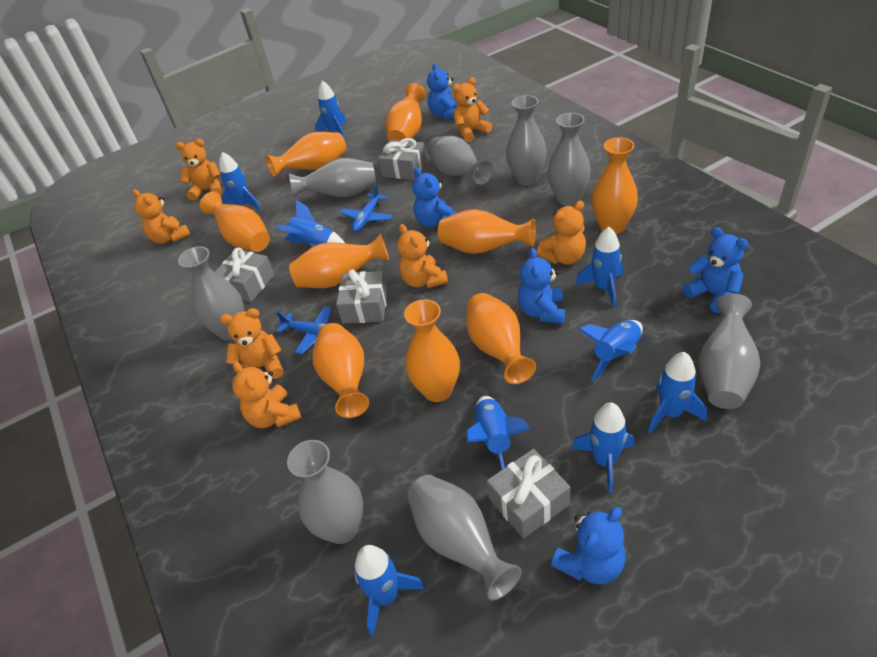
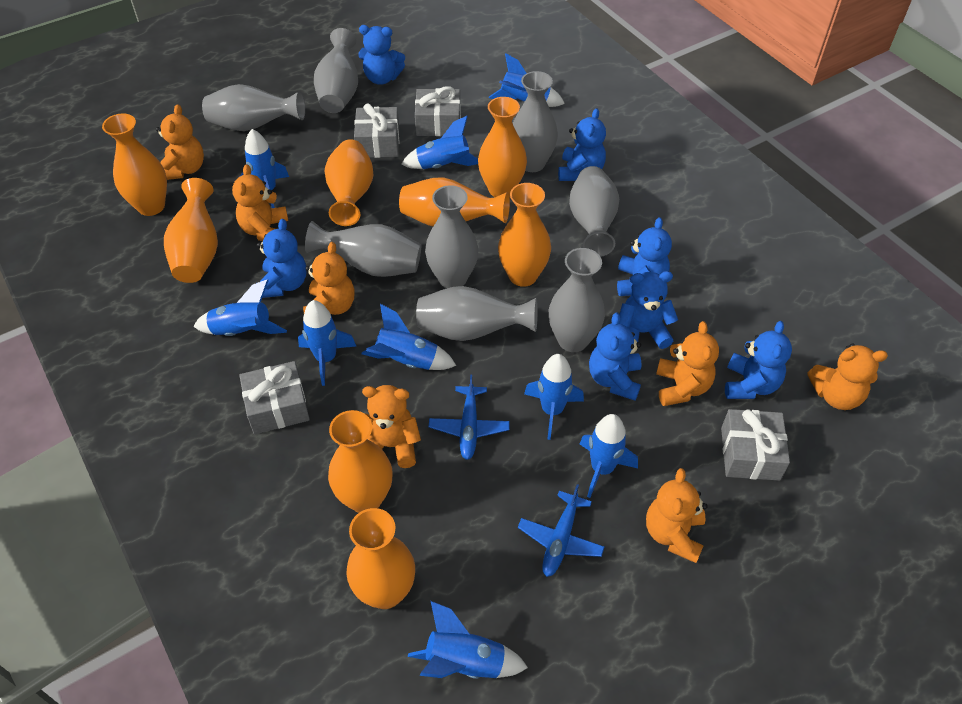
blue teddy bear: [413,167,456,228] [427,63,458,119] [518,248,566,324] [551,507,626,585] [682,227,749,313] = 5 -> [257,219,307,298] [358,25,405,85] [558,108,606,181] [589,313,642,400] [617,217,672,296] [619,271,678,349] [725,321,792,399] = 7
orange vase: [200,192,270,252] [265,132,346,178] [289,234,389,288] [312,323,369,418] [386,83,426,141] [404,299,460,402] [438,209,536,254] [467,293,536,384] [591,137,638,234] = 9 -> [102,114,167,216] [164,178,218,283] [324,139,373,226] [328,410,392,513] [346,508,415,609] [399,177,510,226] [478,97,527,197] [498,183,551,287] = 8

